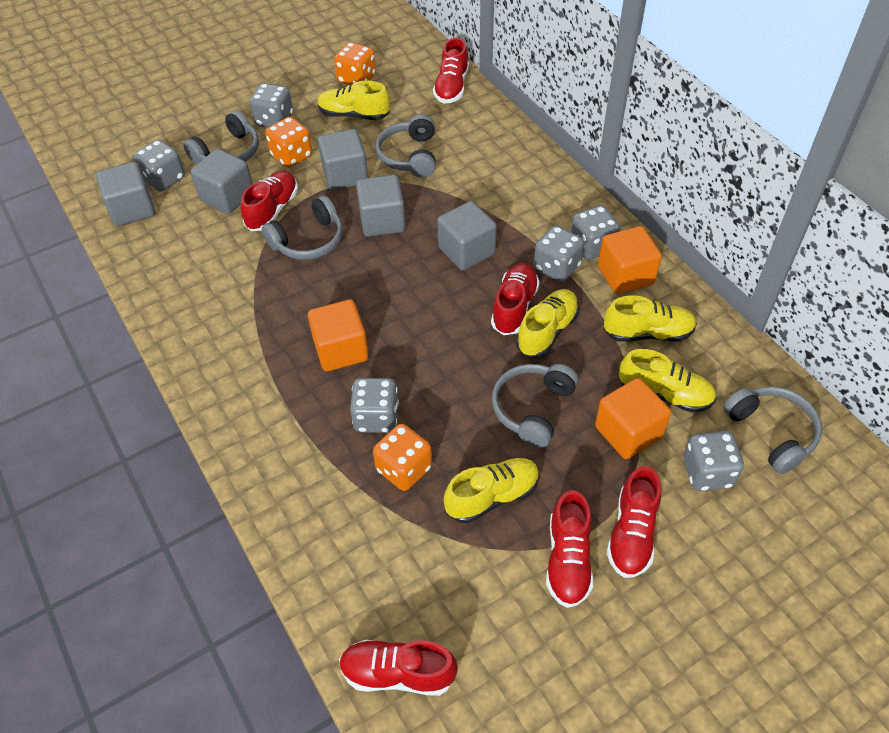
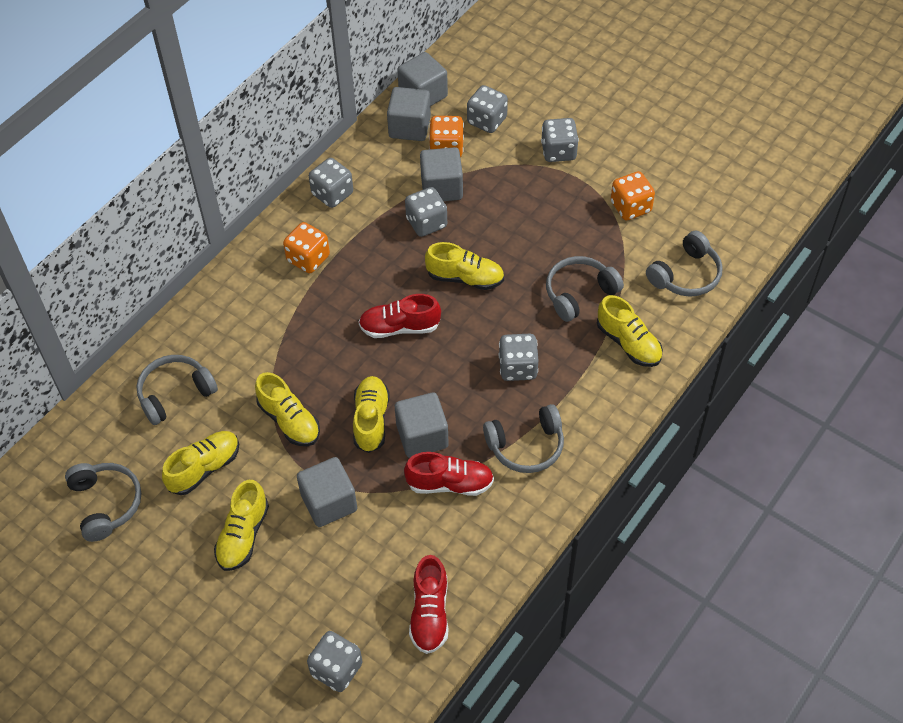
orange cube: [308,300,369,371] [595,378,671,459] [598,226,662,294] = 3 -> none = 0
red shoe: [241,171,298,231] [339,640,458,696] [433,37,469,104] [491,263,540,335] [546,490,593,608] [607,466,661,578] = 6 -> [359,294,441,338] [404,452,494,496] [409,555,449,654] = 3
yellow shoe: [317,81,390,120] [444,458,540,523] [516,289,579,358] [604,295,697,342] [619,349,716,413] = 5 -> [162,431,239,495] [214,480,269,571] [255,372,320,446] [353,376,390,453] [425,242,504,290] [597,295,663,367] = 6

